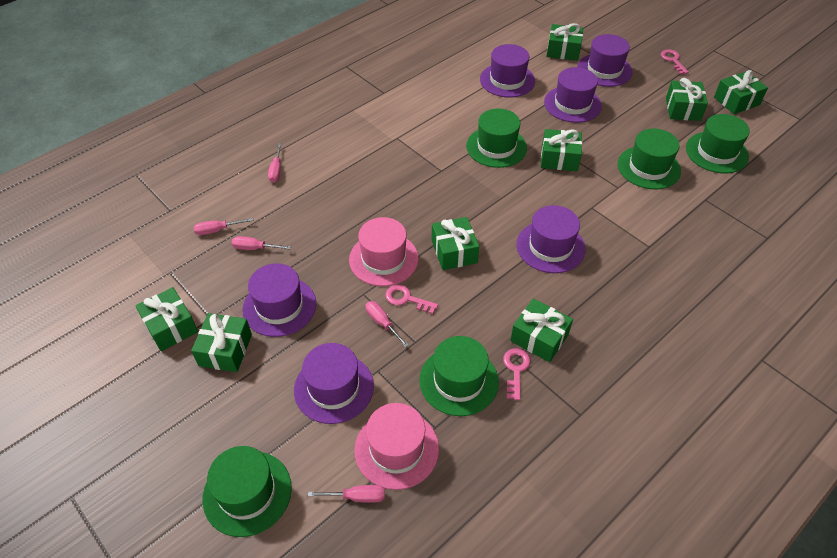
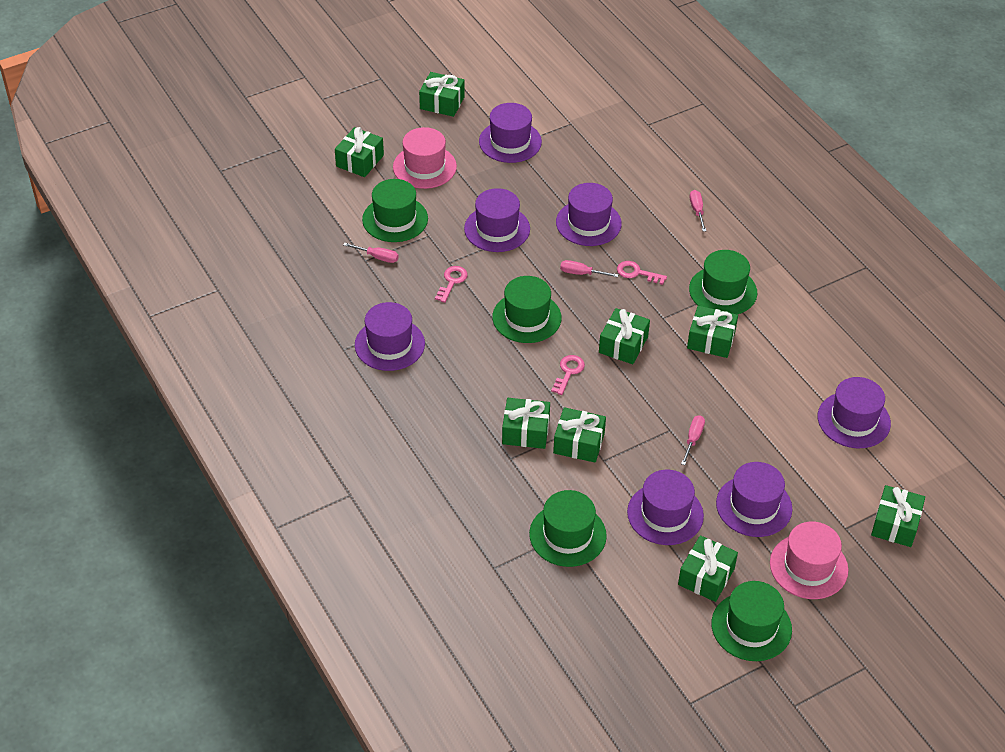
pink screwdriver: [194,218,253,235] [232,236,291,250] [268,143,282,183] [308,485,385,503] [366,301,409,348] = 5 -> [343,243,399,263] [560,260,619,277] [681,415,705,465] [690,190,706,232] = 4
purple hat: [242,263,316,337] [294,343,374,424] [480,44,535,98] [516,205,585,273] [544,67,602,123] [577,34,633,87] = 6 -> [355,302,425,371] [464,188,530,252] [479,103,542,163] [556,183,622,246] [627,470,704,545] [716,462,793,537] [818,377,891,448] = 7

